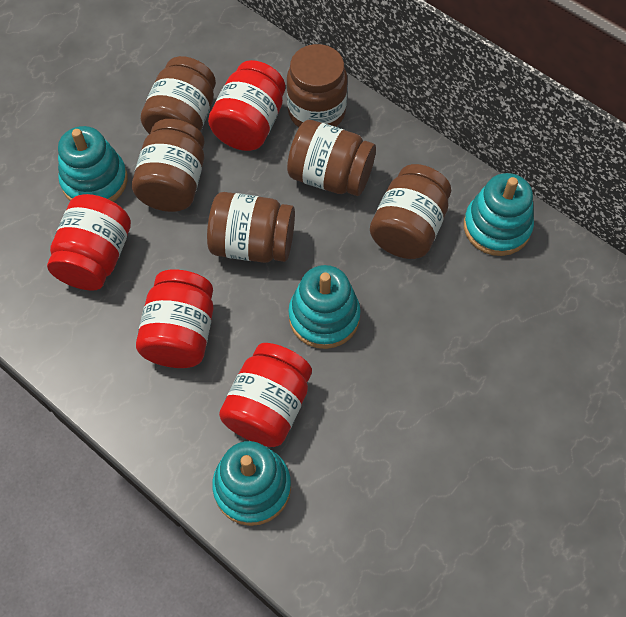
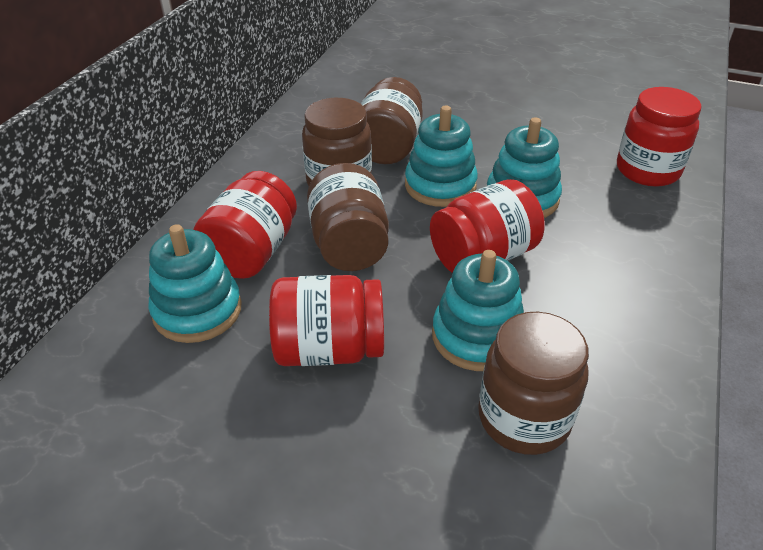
brown jar: [132,119,205,212] [141,56,216,134] [207,192,295,263] [287,44,348,127] [287,120,376,196] [370,164,451,259] = 6 -> [302,98,372,186] [307,163,389,271] [361,77,423,164] [478,312,589,455] = 4

